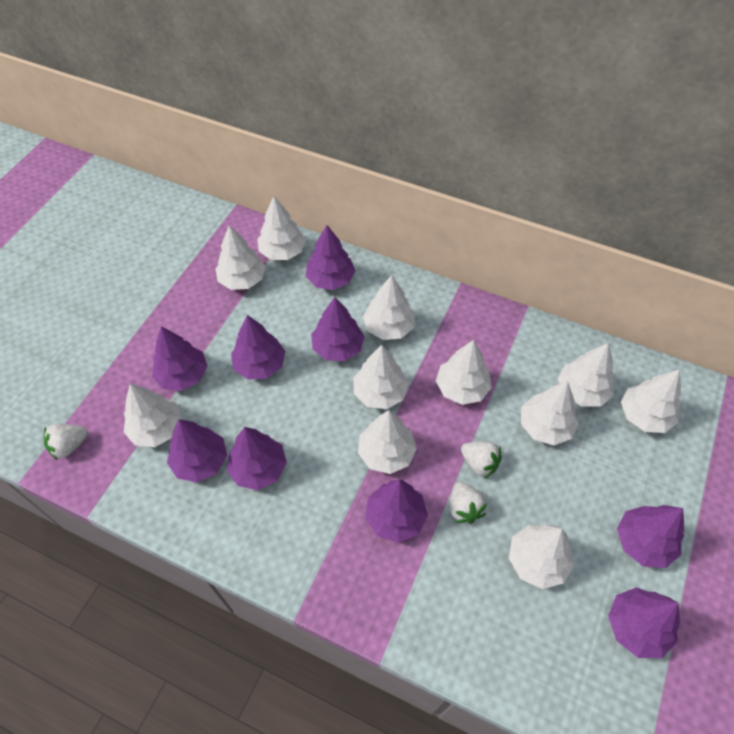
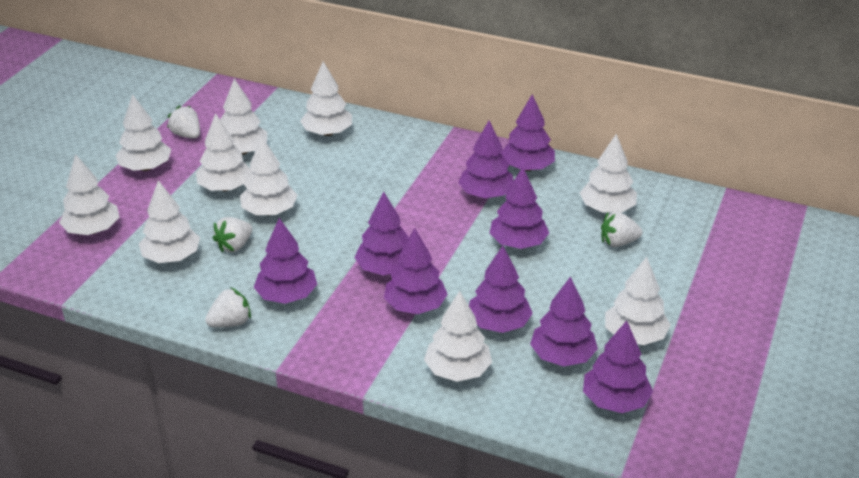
white strawberry: [44,424,88,460] [450,482,487,524] [461,441,502,478] = 3 -> [167,105,200,139] [205,287,251,327] [212,217,252,253] [601,212,642,247] = 4
white tree: [124,384,182,447] [215,225,265,290] [257,196,306,260] [353,345,409,409] [358,410,417,474] [363,275,415,340] [436,340,492,405] [509,524,574,589] [521,381,579,445] [558,343,614,407] [621,369,681,433] = 11 -> [59,154,120,235] [116,94,171,171] [139,180,200,263] [196,113,251,191] [220,79,267,155] [240,137,298,215] [300,61,352,136] [424,291,492,382] [580,134,637,213] [605,257,671,345] = 10

